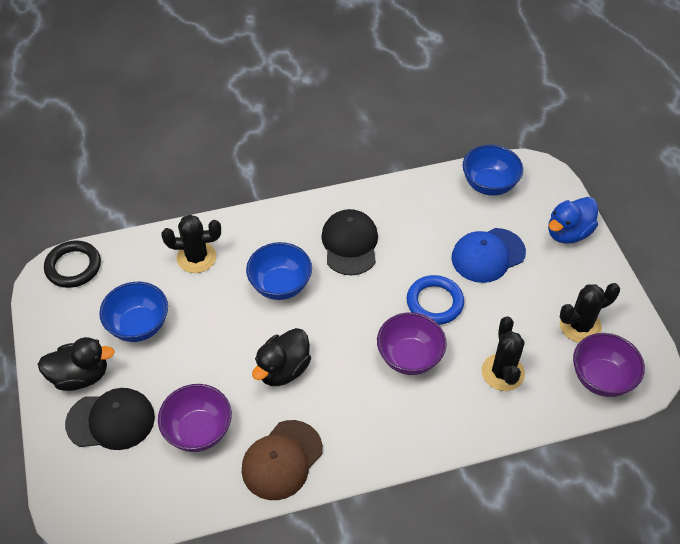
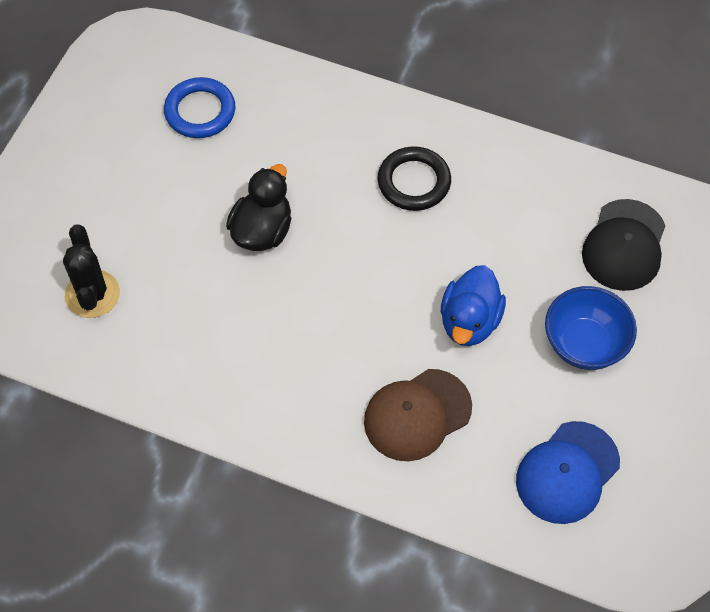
black cactus: [161,215,221,273] [482,316,525,391] [560,283,620,343] = 3 -> [63,225,120,318] = 1
black cap: [65,388,155,450] [321,209,378,275] = 2 -> [582,199,665,291] = 1
black duck: [38,337,115,391] [252,328,311,386] = 2 -> [226,164,291,251] = 1
blue bowl: [99,282,168,342] [246,242,312,300] [463,145,523,196] = 3 -> [545,286,637,370] = 1
purple bowl: [158,384,232,452] [377,312,447,375] [573,333,645,397] = 3 -> none = 0

